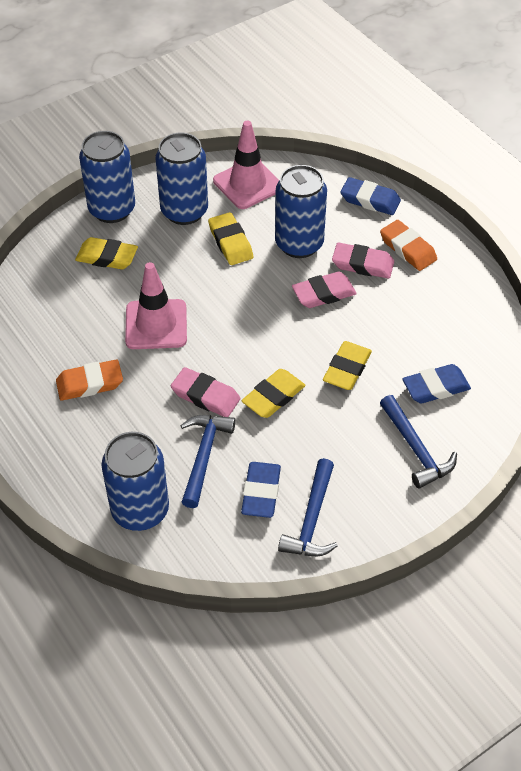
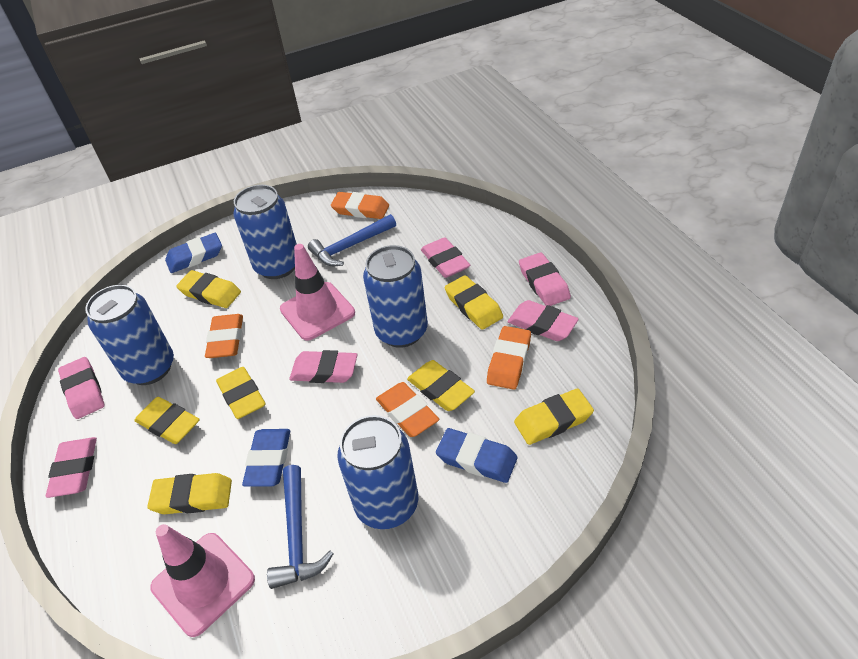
blue hammer: [180,415,236,508] [278,458,338,556] [380,395,457,489] = 3 -> [267,465,334,589] [308,214,396,266] = 2
orange eraser: [56,359,123,401] [380,220,437,271] = 2 -> [205,314,243,358] [331,192,389,219] [376,382,439,437] [487,326,531,390] = 4
pink eraser: [171,367,240,417] [292,272,357,308] [332,243,394,279] = 3 -> [46,437,97,498] [58,357,105,419] [289,350,357,383] [421,237,470,278] [508,300,579,341] [519,253,571,306] = 6
yellow eraser: [75,237,138,270] [208,212,253,265] [242,369,305,418] [323,341,372,390] = 4 -> [134,397,200,444] [147,473,232,514] [176,270,241,308] [216,367,265,419] [407,360,475,411] [445,275,503,330] [514,389,594,445] = 7

